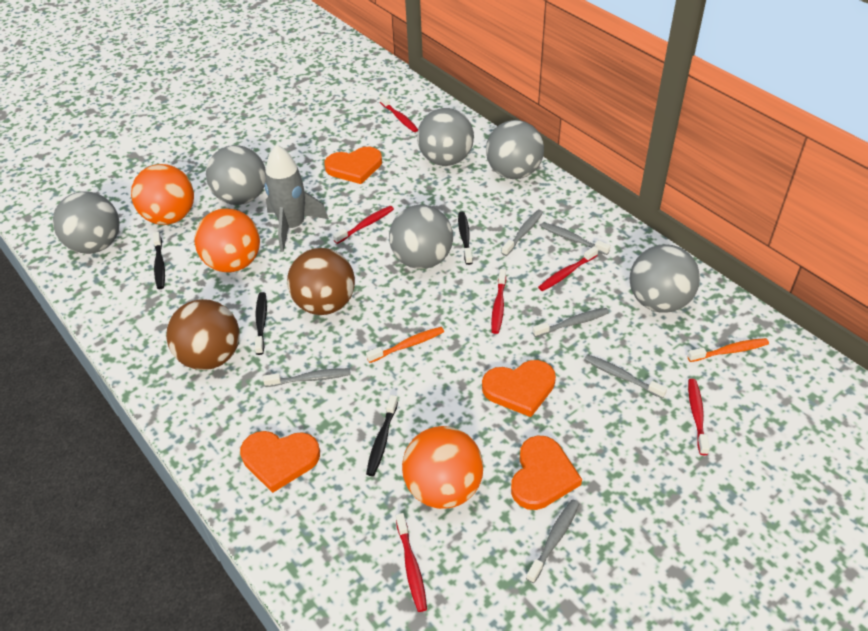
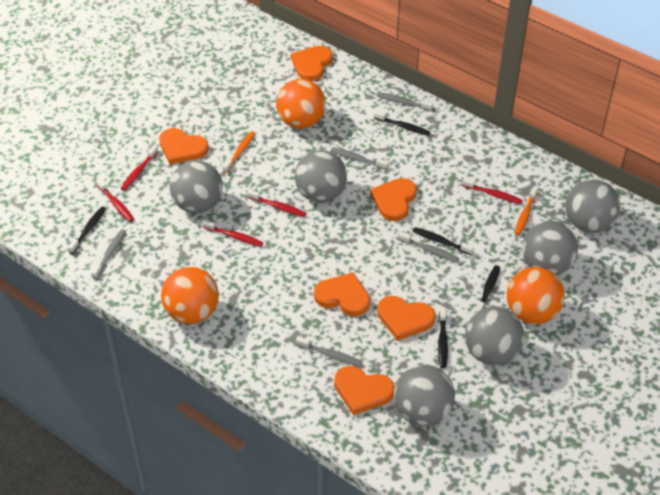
black toothbrush: [153,232,165,289] [255,292,267,355] [366,395,398,476] [458,212,473,265] = 4 -> [68,207,106,254] [374,111,430,136] [413,227,474,255] [438,307,448,368] [475,265,500,313] = 5
brown ball: [166,299,239,370] [287,248,355,315] = 2 -> none = 0
grey rocket: [264,144,329,252] = 1 -> none = 0
grey toothbrush: [263,368,351,387] [502,210,543,256] [526,500,579,583] [533,308,609,337] [541,222,611,255] [584,355,667,399] = 6 -> [91,229,126,279] [296,336,363,367] [331,147,389,170] [376,92,433,111] [398,231,459,262] = 5
orange heart: [240,431,320,493] [324,147,382,184] [482,360,556,417] [511,435,582,510] = 4 -> [159,128,208,164] [291,46,333,81] [314,273,370,316] [334,366,395,415] [370,178,417,221] [377,296,435,341] = 6
red toothbrush: [333,206,394,244] [380,95,418,132] [396,513,427,612] [491,269,506,334] [538,246,598,291] [688,379,710,455] = 6 -> [96,178,134,222] [120,145,158,191] [202,219,263,247] [247,190,306,217] [462,178,523,204] = 5

